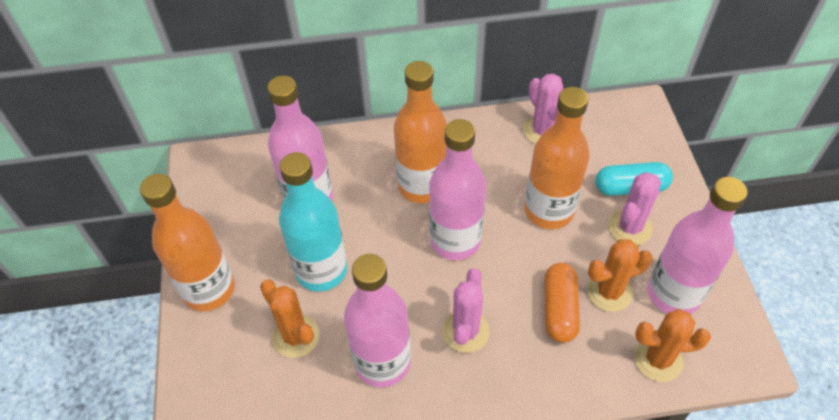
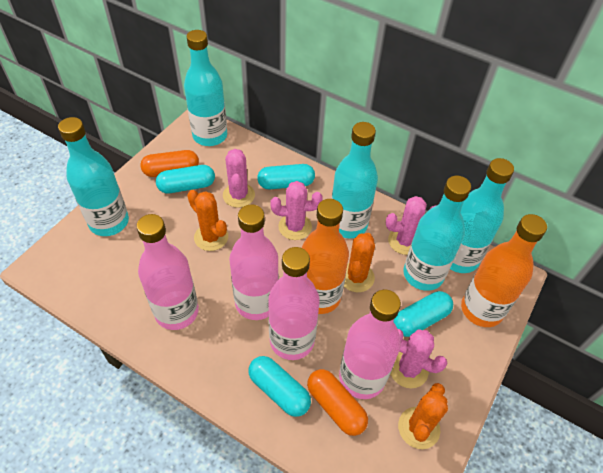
orange bottle: [140,174,235,311] [394,61,447,203] [524,87,590,229] = 3 -> [302,199,349,314] [461,214,547,327] = 2
orange capsule: [544,263,580,343] = 1 -> [140,150,199,177] [307,369,368,436] = 2
pink cactus: [442,268,490,353] [523,74,563,144] [608,172,661,245] = 3 -> [223,149,255,208] [270,181,322,240] [386,196,436,255] [390,329,447,388] = 4
turquoise bottle: [279,152,347,292] = 1 -> [58,117,129,236] [184,30,227,146] [331,122,378,238] [403,176,471,291] [450,158,514,273] = 5
turquoise capsule: [595,162,673,196] = 1 -> [156,165,215,193] [248,356,311,417] [257,164,315,189] [393,291,453,337] = 4

